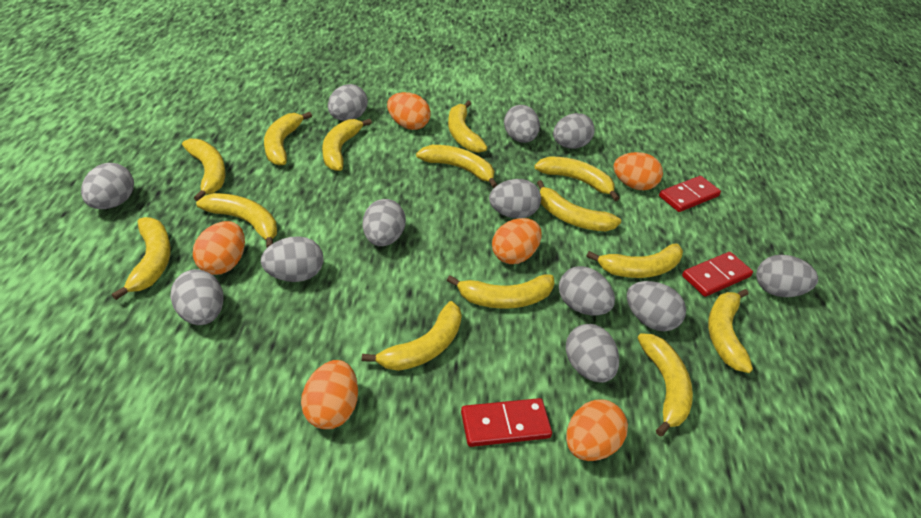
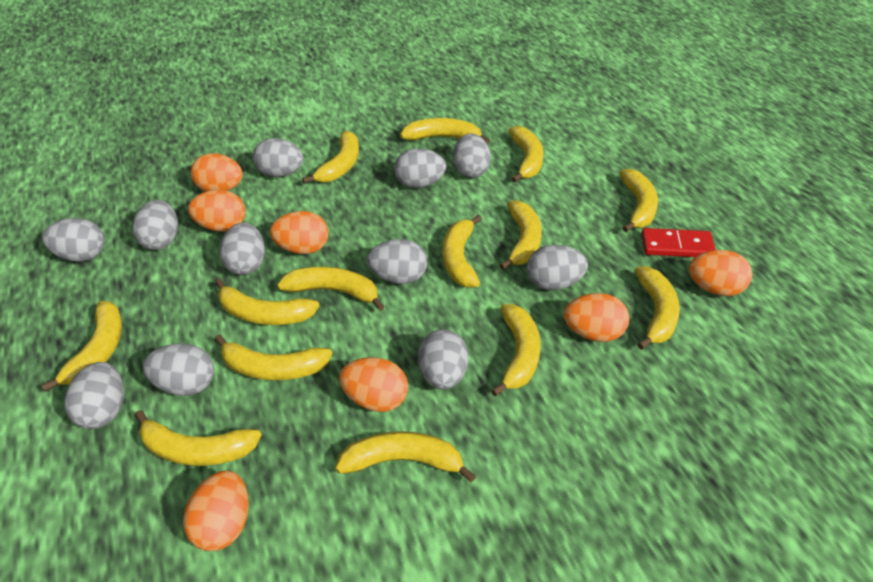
grey egg: [81,163,134,209] [170,269,224,325] [261,236,323,282] [328,84,368,121] [363,199,406,246] [489,179,541,218] [504,105,540,143] [553,113,595,149] [559,266,615,315] [566,324,619,383] [627,281,686,331] [756,255,818,297] = 12 -> [42,218,105,262] [64,362,124,429] [132,200,178,250] [143,343,214,396] [219,223,265,275] [253,138,304,177] [367,239,427,284] [394,148,446,188] [418,329,469,389] [452,133,491,178] [527,245,588,290] = 11
orange egg: [193,221,245,275] [301,360,358,429] [387,92,431,130] [492,218,542,264] [566,399,628,461] [613,152,663,190] = 6 -> [183,471,249,551] [188,190,246,232] [191,153,243,191] [270,211,329,254] [339,357,408,412] [564,293,629,342] [689,250,752,296] = 7
red domino: [461,398,552,447] [659,176,721,212] [682,252,753,297] = 3 -> [641,228,716,257] = 1

